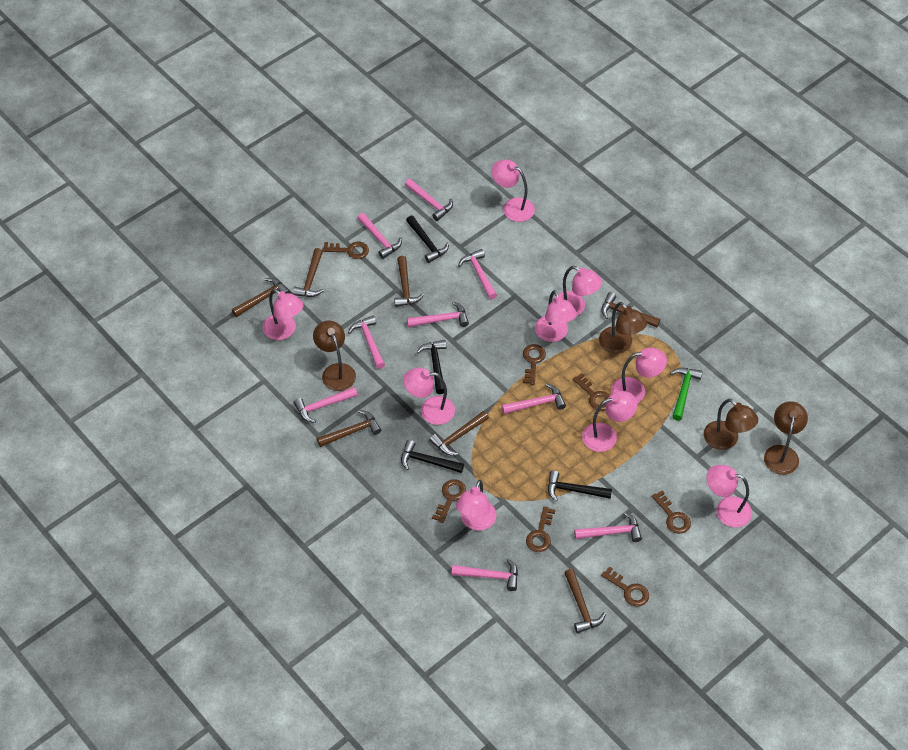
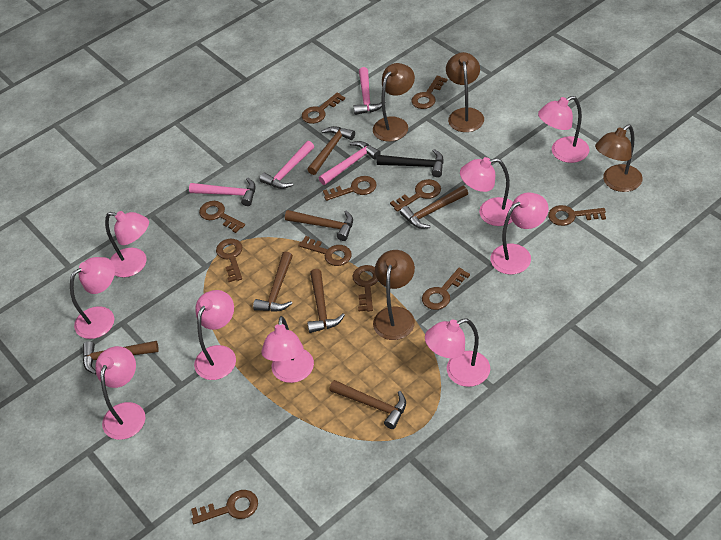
black hammer: [401,440,464,473] [406,215,449,263] [416,340,447,394] [548,470,612,502] = 4 -> [376,149,444,177] = 1
brown key: [322,242,369,259] [432,479,466,523] [523,344,546,385] [526,507,555,552] [573,373,610,411] [601,566,649,606] [652,491,691,534] = 7 -> [191,490,258,524] [199,201,245,233] [216,239,243,282] [298,236,352,266] [302,92,345,124] [323,176,377,201] [353,265,378,312] [390,179,441,212] [411,76,447,109] [422,267,470,310] [548,205,606,226] = 11
green hammer: [670,368,703,421] = 1 -> none = 0
pink hammer: [294,387,358,423] [348,316,385,369] [357,213,402,259] [405,179,453,221] [407,301,469,327] [452,559,518,591] [458,249,497,300] [502,383,566,414] [574,512,642,542] = 9 -> [189,178,255,206] [260,141,314,189] [319,141,381,185] [354,67,386,115] = 4

